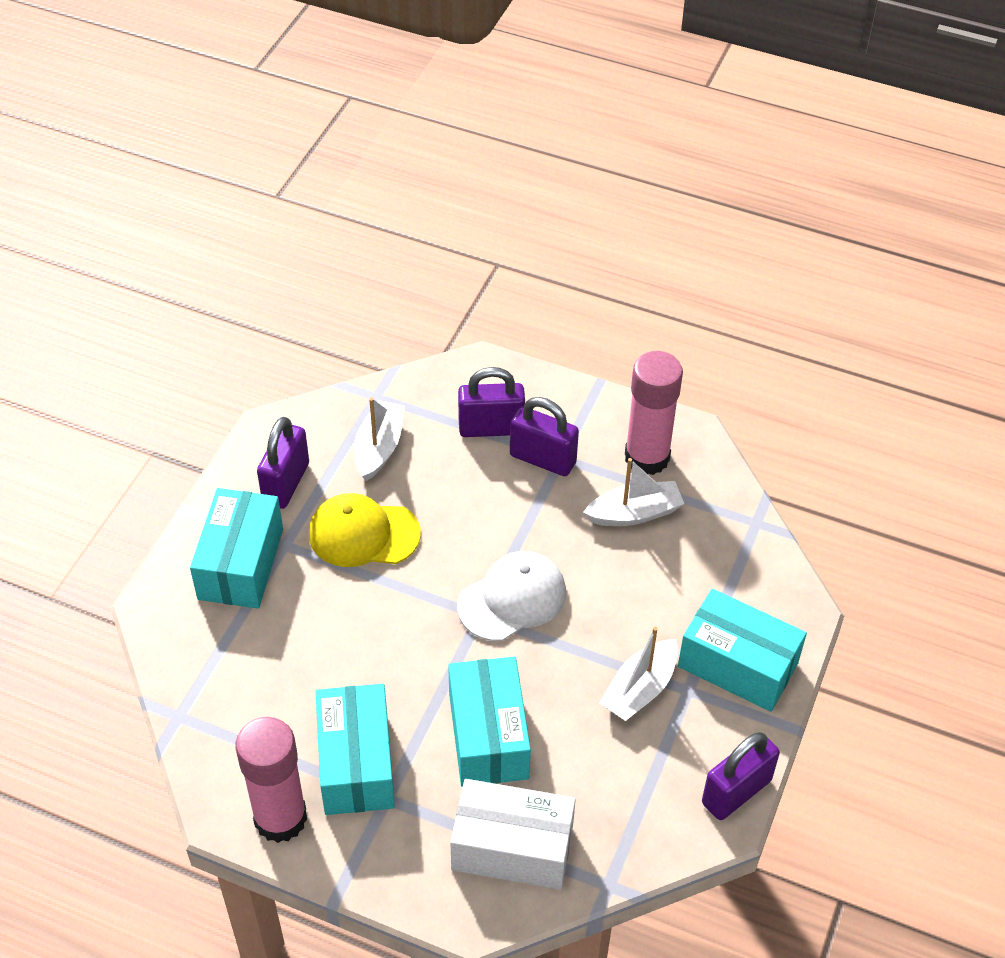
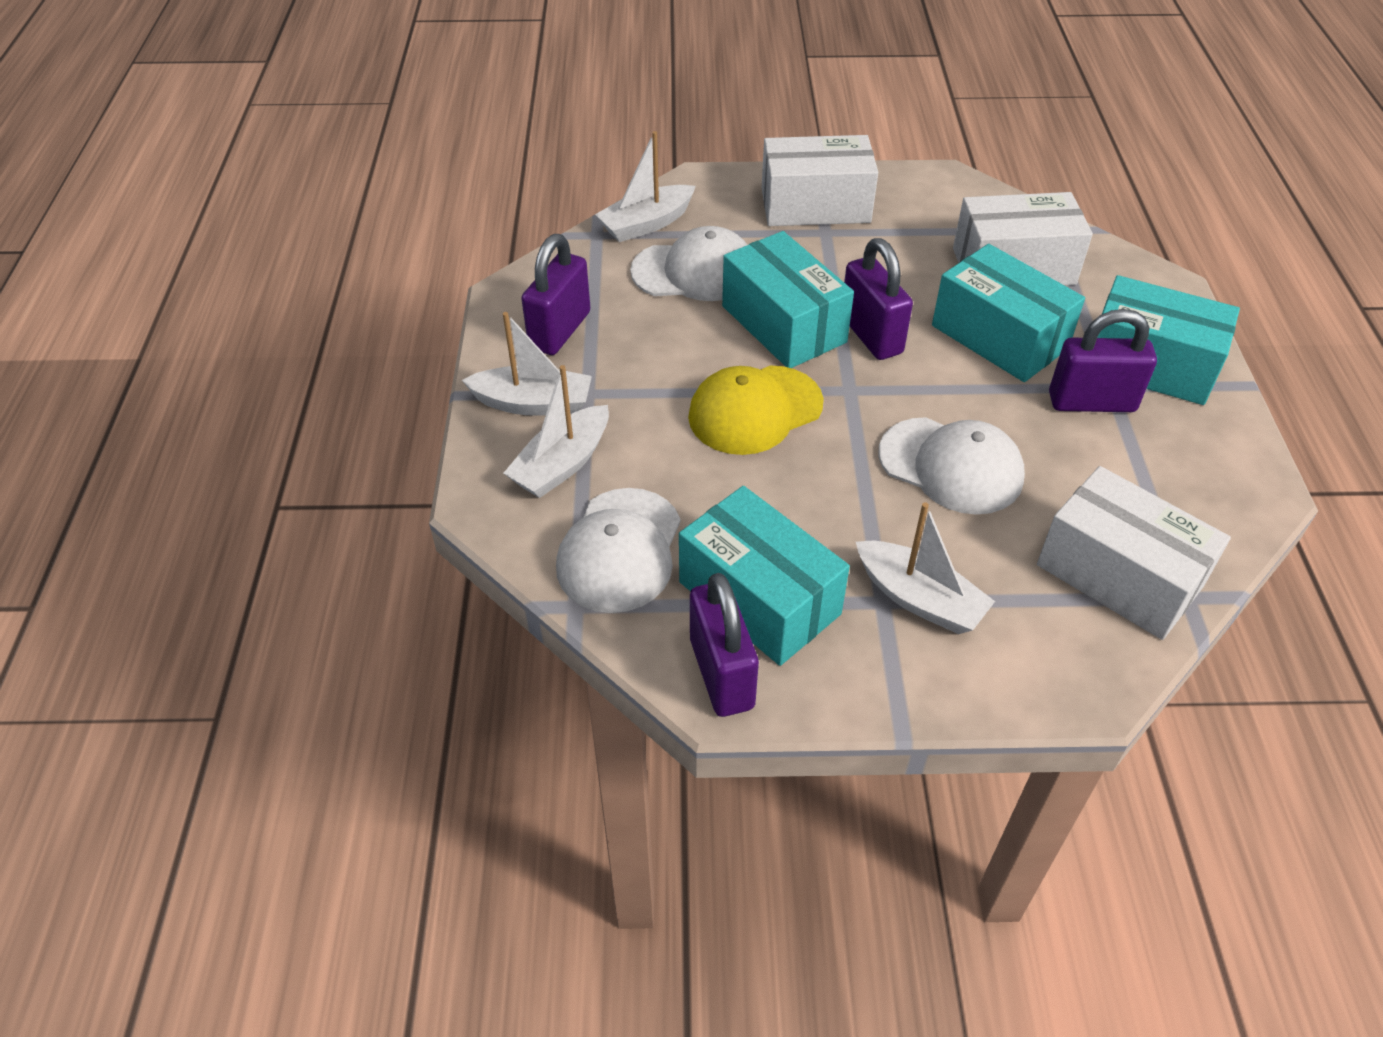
pink glue stick: [236,717,307,843] [625,351,683,475] = 2 -> none = 0
white boat: [354,398,405,481] [583,458,684,526] [599,627,678,721] = 3 -> [462,312,592,416] [504,365,609,498] [595,131,696,242] [856,502,995,634] = 4
white box: [450,779,576,890] = 1 -> [762,135,878,226] [953,192,1093,285] [1037,466,1231,640] = 3
white cap: [457,551,566,641] = 1 -> [556,488,681,613] [630,226,747,301] [878,417,1025,515] = 3

